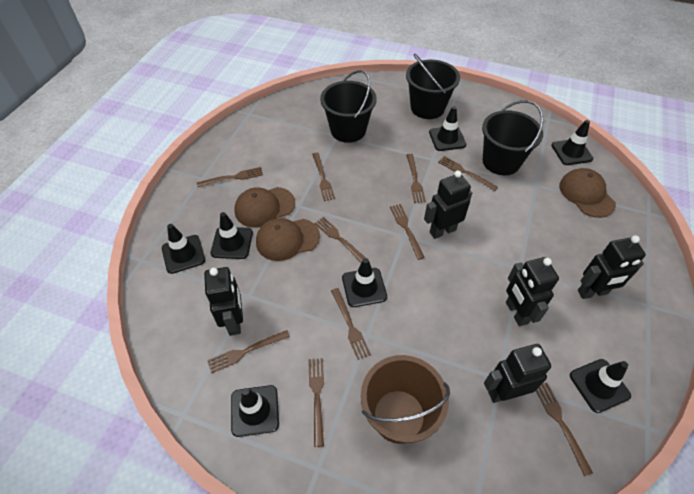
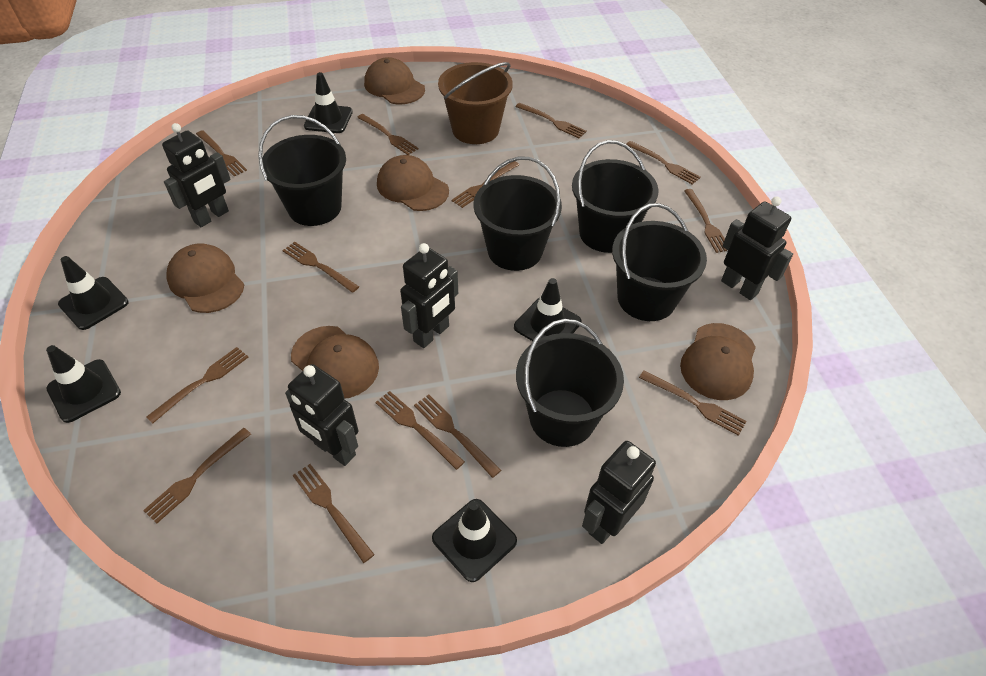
black bucket: [320,70,377,143] [406,54,460,119] [482,100,544,175] = 3 -> [258,115,346,226] [473,157,562,271] [516,319,624,447] [572,140,659,253] [612,203,707,321] = 5
black traffic cone: [162,224,205,274] [211,212,253,259] [231,385,279,437] [342,258,387,307] [429,106,466,151] [551,120,593,165] [570,359,631,413] = 7 -> [46,345,121,423] [58,256,129,330] [304,72,353,133] [432,499,517,582] [514,278,581,341] = 5
brown cap: [234,187,295,228] [256,218,320,261] [559,168,616,218] = 3 -> [166,244,244,313] [291,326,379,399] [364,57,425,105] [377,155,449,211] [680,323,756,400] = 5
brown fork: [197,167,263,187] [207,330,290,373] [308,358,324,447] [312,153,335,201] [315,217,365,263] [331,288,371,360] [390,204,425,260] [407,154,426,203] [438,156,498,191] [536,383,593,476] = 10 -> [143,428,251,523] [146,347,248,424] [196,130,247,176] [283,242,359,293] [292,464,375,563] [357,114,419,155] [375,391,465,470] [414,394,501,478] [451,161,519,208] [516,103,587,138] [626,141,701,185] [639,370,747,436] [684,189,727,253] = 13

